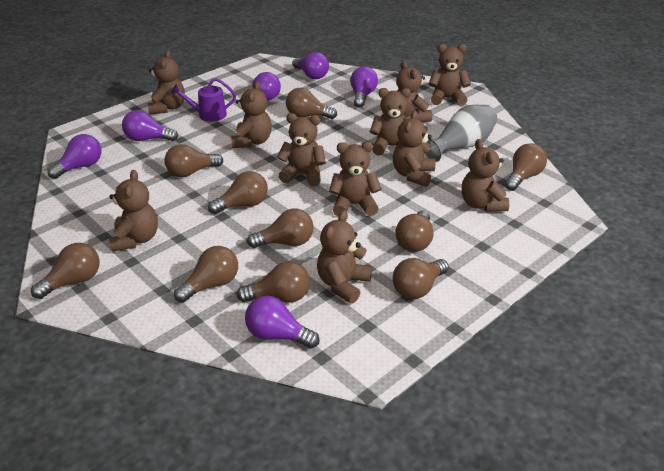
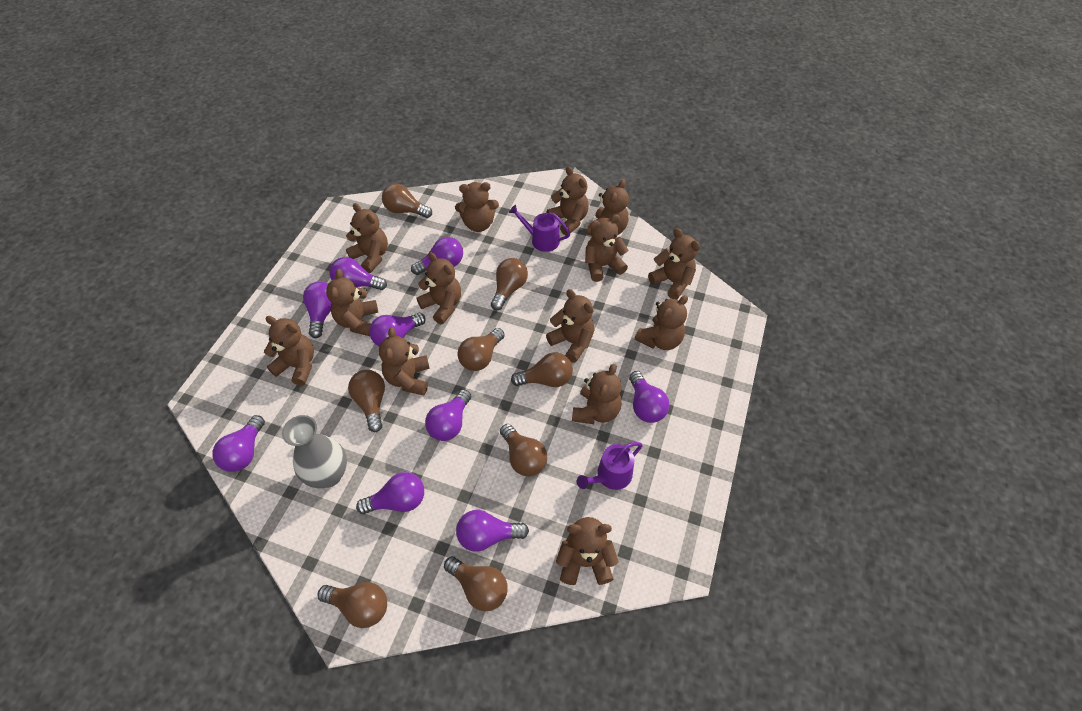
brown light bulb: [31,243,100,299] [164,144,223,177] [174,246,238,303] [208,171,268,214] [237,261,310,303] [247,209,314,248] [286,88,337,119] [393,258,449,299] [395,211,434,252] [505,143,547,191] = 10 -> [318,582,387,628] [348,370,385,432] [382,184,432,218] [444,556,508,611] [458,328,505,371] [491,258,528,310] [500,424,547,476] [511,352,573,387] = 8
brown teddy bear: [109,170,158,252] [148,50,185,114] [231,81,272,148] [277,113,326,186] [317,210,372,303] [329,142,382,216] [370,88,411,156] [393,110,435,187] [396,61,432,122] [429,44,471,106] [462,139,509,212] = 11 -> [264,316,314,386] [326,269,378,336] [346,203,388,273] [379,327,430,395] [417,252,461,324] [455,182,499,232] [546,289,594,363] [547,166,589,235] [556,517,619,585] [572,364,622,424] [585,214,628,282] [587,179,629,235] [635,295,688,350] [648,228,700,300] = 14
purple light bulb: [48,134,101,179] [122,110,178,141] [245,296,320,349] [253,72,281,101] [292,52,329,79] [350,66,378,108] = 6 -> [212,415,265,472] [303,281,331,338] [329,257,387,290] [356,472,424,514] [369,313,426,346] [411,237,463,275] [425,389,472,441] [456,510,529,552] [629,371,670,423] = 9
purple watering can: [171,78,236,122] = 1 -> [509,205,570,252] [577,442,643,490] = 2

